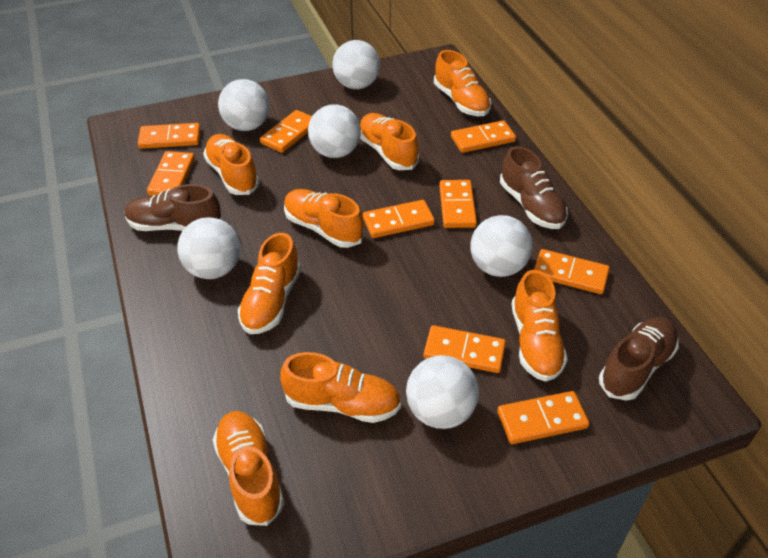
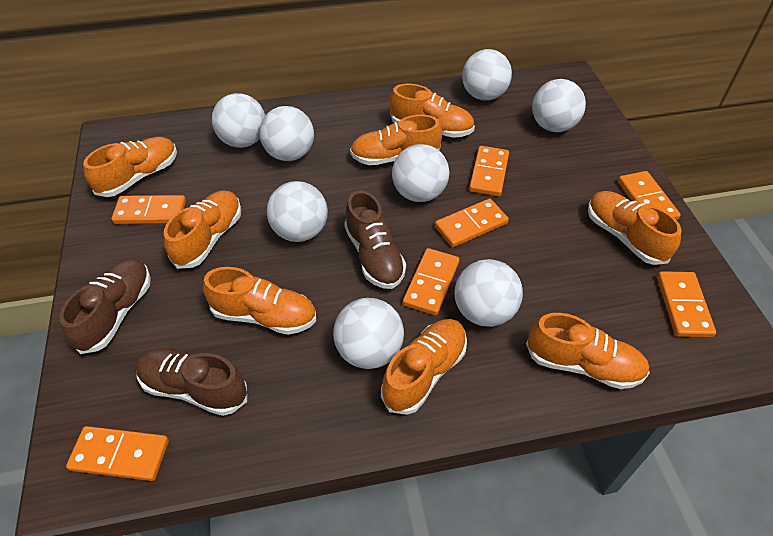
orange domino: [138,123,200,149] [147,151,195,195] [260,110,312,153] [363,200,435,238] [424,325,506,373] [439,180,477,228] [451,120,516,153] [497,391,590,444] [534,249,610,294] = 9 -> [66,426,169,481] [111,195,186,224] [403,248,460,315] [435,199,509,247] [469,146,509,196] [618,171,681,220] [657,271,716,337] = 7
white ball: [177,217,240,279] [218,79,270,131] [308,104,361,158] [332,40,380,89] [406,355,479,429] [470,215,533,277] = 6 -> [212,93,265,148] [259,106,314,161] [267,181,328,242] [333,298,404,369] [392,144,449,202] [455,259,523,327] [462,49,512,101] [532,79,586,132] = 8

